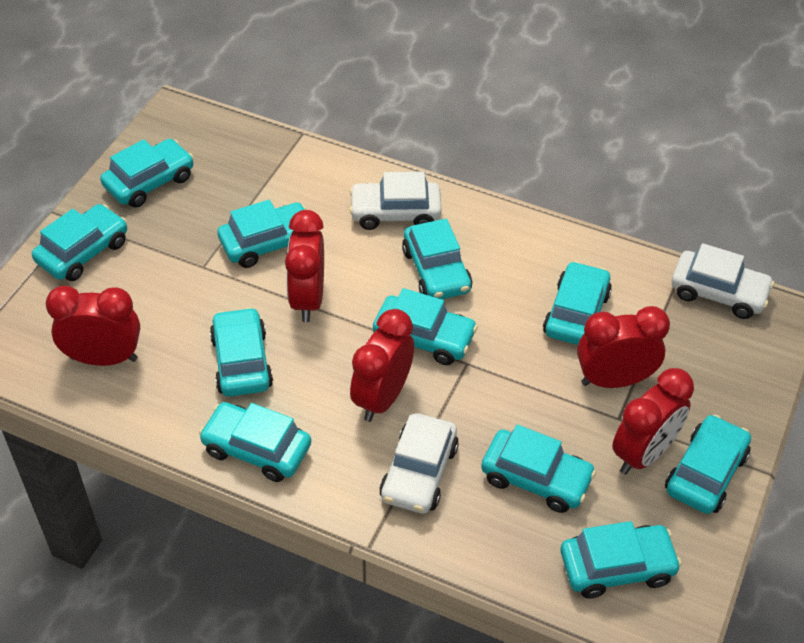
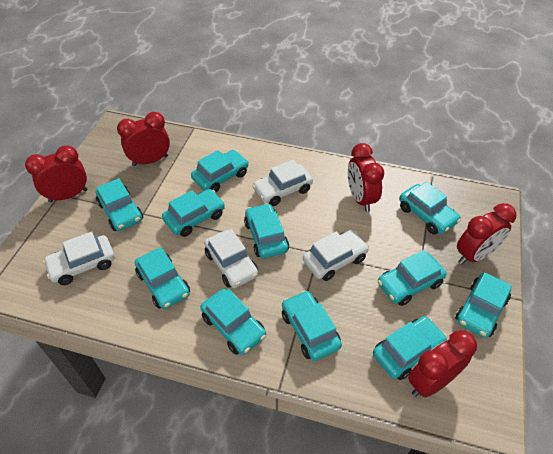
white car: [349,172,442,230] [379,413,459,514] [671,243,774,319] = 3 -> [43,232,115,285] [204,229,258,288] [253,160,313,206] [303,230,369,281] = 4

